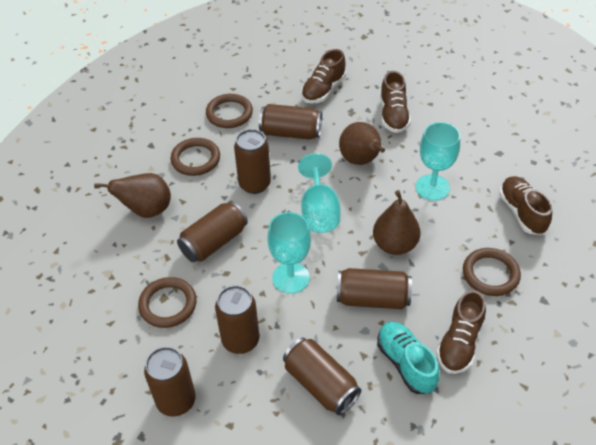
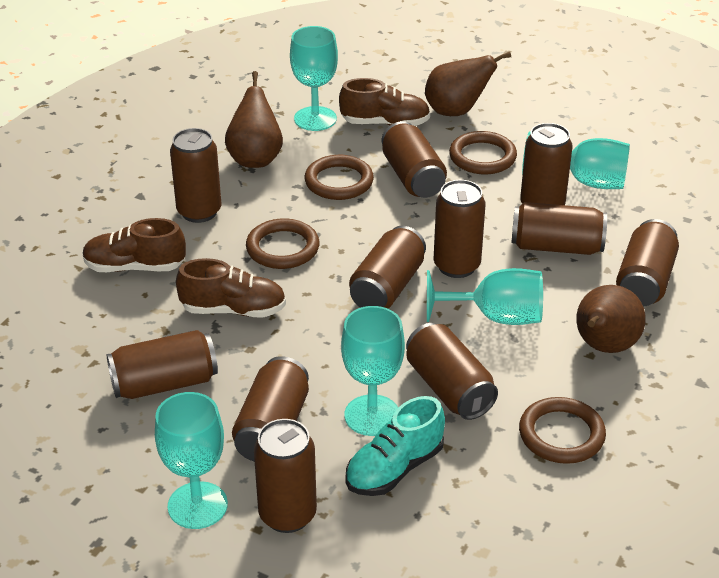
brown can: [144,347,196,416] [177,201,248,262] [215,285,260,354] [234,129,271,194] [259,104,322,140] [283,337,361,415] [337,268,412,309] = 7 -> [107,330,218,399] [170,128,222,223] [232,356,309,462] [254,419,317,533] [349,226,426,308] [382,121,447,198] [406,323,498,420] [434,180,485,278] [511,202,607,255] [520,123,573,205] [616,219,679,307] = 11
brown shoe: [301,49,346,103] [380,71,411,133] [436,290,486,374] [499,176,552,235] = 4 -> [82,218,186,272] [176,258,286,318] [339,78,430,126] = 3
turquoise goblet: [267,212,311,294] [298,153,341,233] [416,122,460,201] = 3 -> [155,392,228,529] [290,26,338,131] [341,306,405,436] [427,268,543,325] [522,131,630,189] = 5

